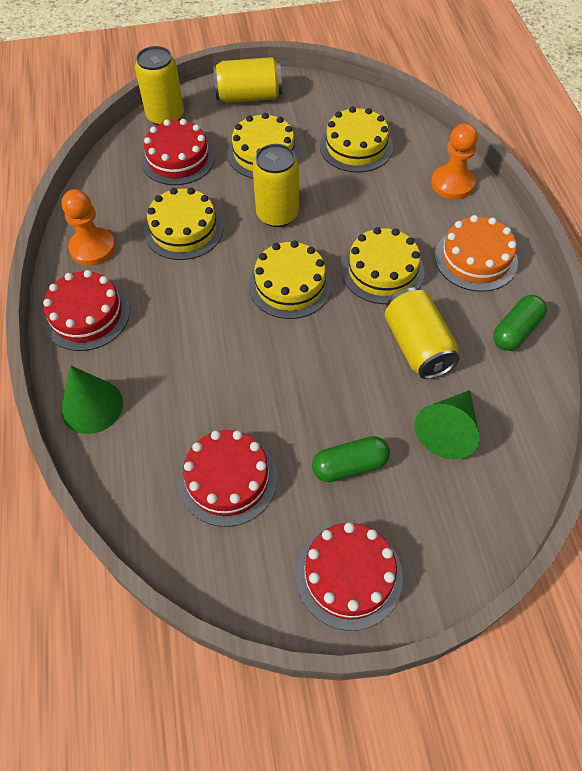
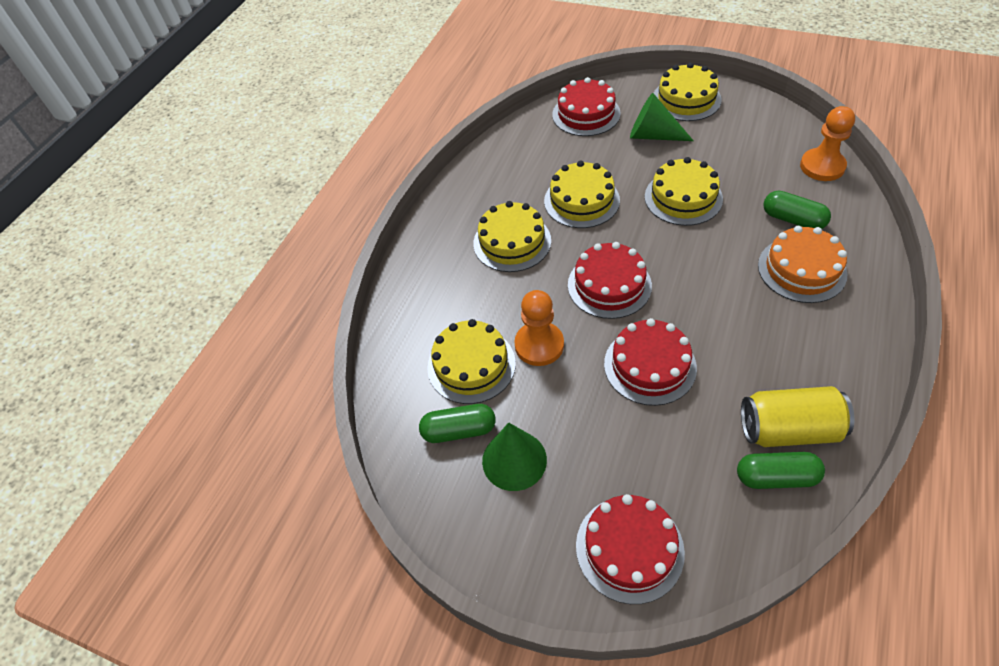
green capsule: [312,436,390,482] [493,295,547,351] = 2 -> [419,404,496,443] [737,452,825,489] [764,191,831,229] = 3
yellow can: [135,46,184,125] [213,57,282,103] [253,144,299,227] [385,288,460,379] = 4 -> [741,386,855,447] = 1

